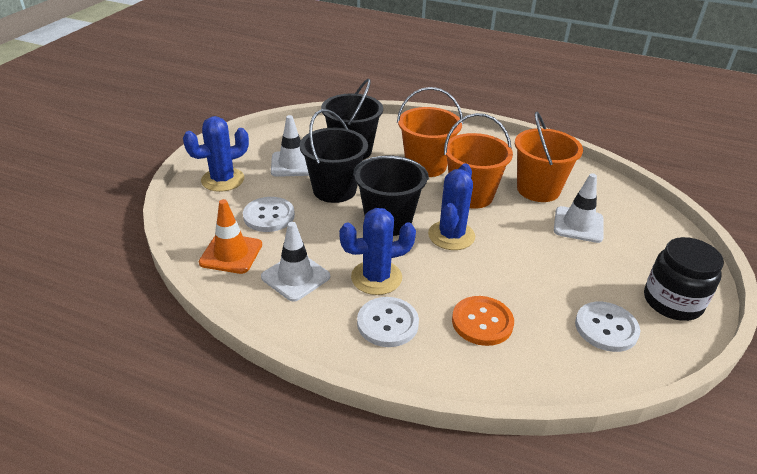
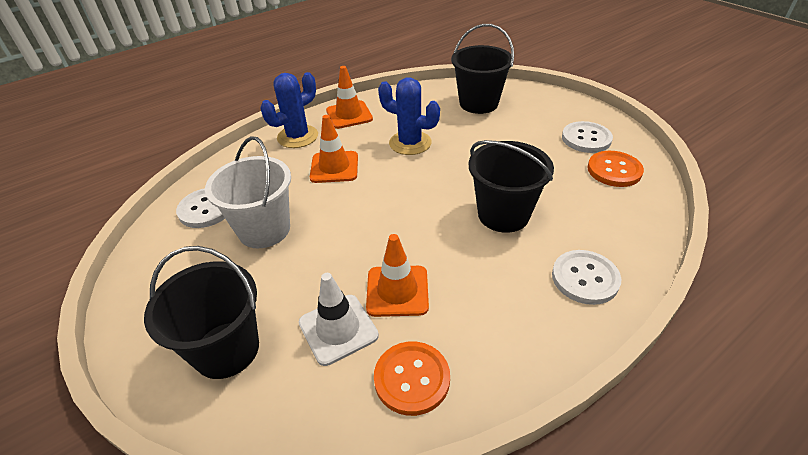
black jar: [644,237,724,321] = 1 -> none = 0
blue cactus: [183,116,249,192] [339,208,416,295] [428,163,475,250] = 3 -> [261,72,318,148] [378,77,440,155] = 2
orange bucket: [397,87,463,177] [444,113,513,209] [515,112,583,202] = 3 -> none = 0
orange button: [452,296,514,346] = 1 -> [374,342,450,416] [587,151,644,187] = 2
orange traffic cone: [199,199,262,274] = 1 -> [310,115,358,183] [326,66,373,129] [366,234,429,317] = 3
white bucket: none = 0 -> [205,136,291,248] = 1
white traffic cone: [261,222,330,302] [271,115,309,177] [554,173,604,243] = 3 -> [299,273,379,366] = 1

